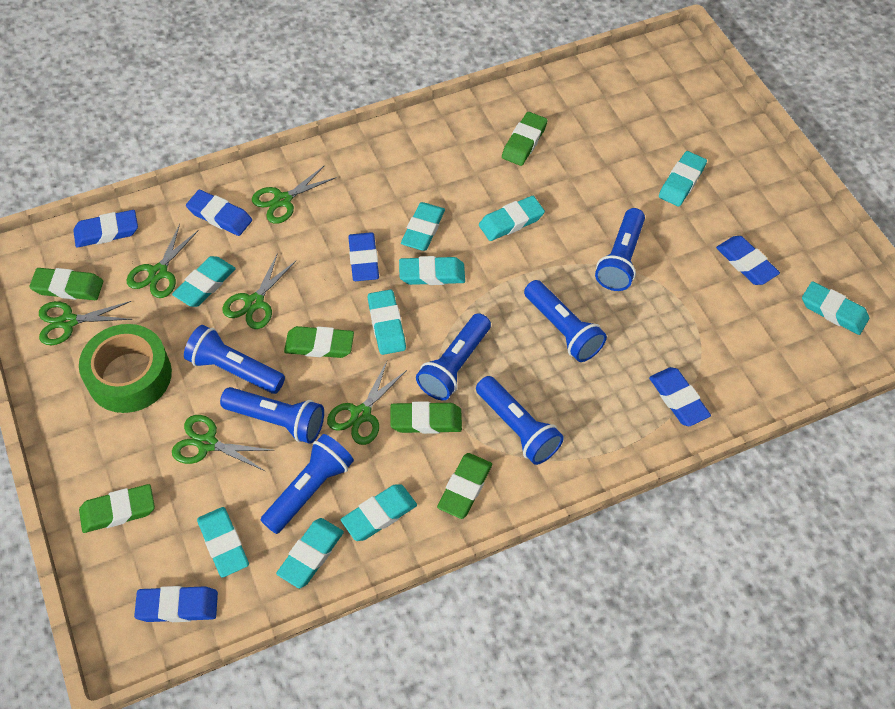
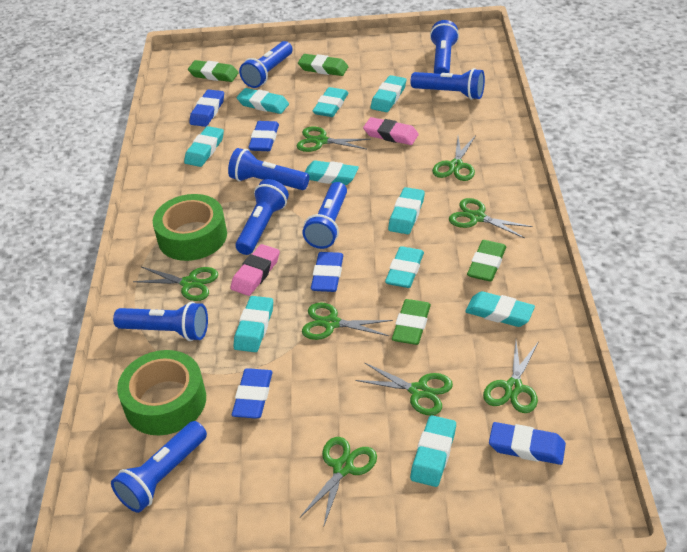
blue eraser: [73,210,138,248] [134,586,218,622] [186,190,252,236] [348,232,379,281] [649,367,711,426] [716,236,780,285] = 6 -> [189,89,224,127] [232,368,273,419] [248,121,279,151] [311,252,343,292] [489,422,566,465] = 5
blue flashlight: [184,325,285,394] [220,387,324,444] [261,434,354,534] [416,313,491,400] [476,376,564,465] [524,280,607,362] [595,208,645,291] = 7 -> [111,421,207,513] [113,302,208,341] [228,148,309,190] [235,179,289,255] [239,41,293,88] [302,182,347,249] [410,68,485,100] [430,20,459,74] = 8
green eraser: [29,268,103,300] [79,484,155,533] [284,326,354,358] [390,401,462,434] [437,453,492,519] [502,112,548,166] = 6 -> [188,60,239,82] [298,54,348,76] [392,299,431,345] [467,240,506,282] = 4
green scissors: [39,301,133,345] [126,224,199,298] [172,415,275,471] [222,253,296,329] [252,165,337,224] [327,361,407,445] = 6 -> [133,267,218,301] [297,126,371,152] [300,437,377,528] [302,302,393,340] [355,362,453,415] [432,135,476,181] [449,198,533,238] [483,341,538,413] = 8
green tape: [79,324,172,413] = 1 -> [117,350,206,435] [153,194,227,261] = 2
pink eraser: none = 0 -> [231,244,280,296] [363,117,419,145] = 2

